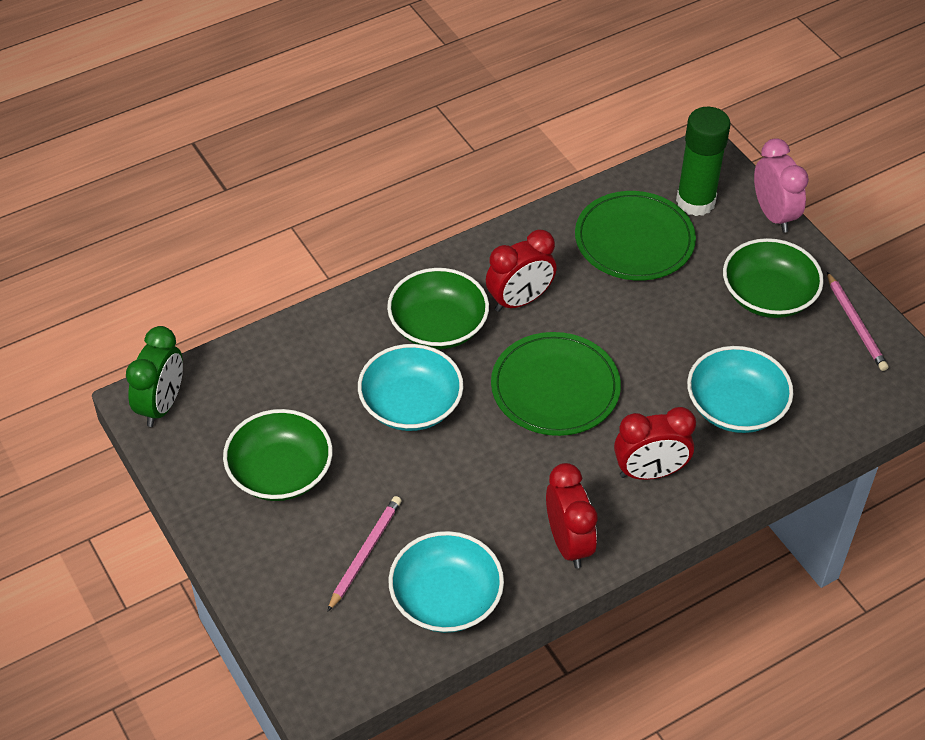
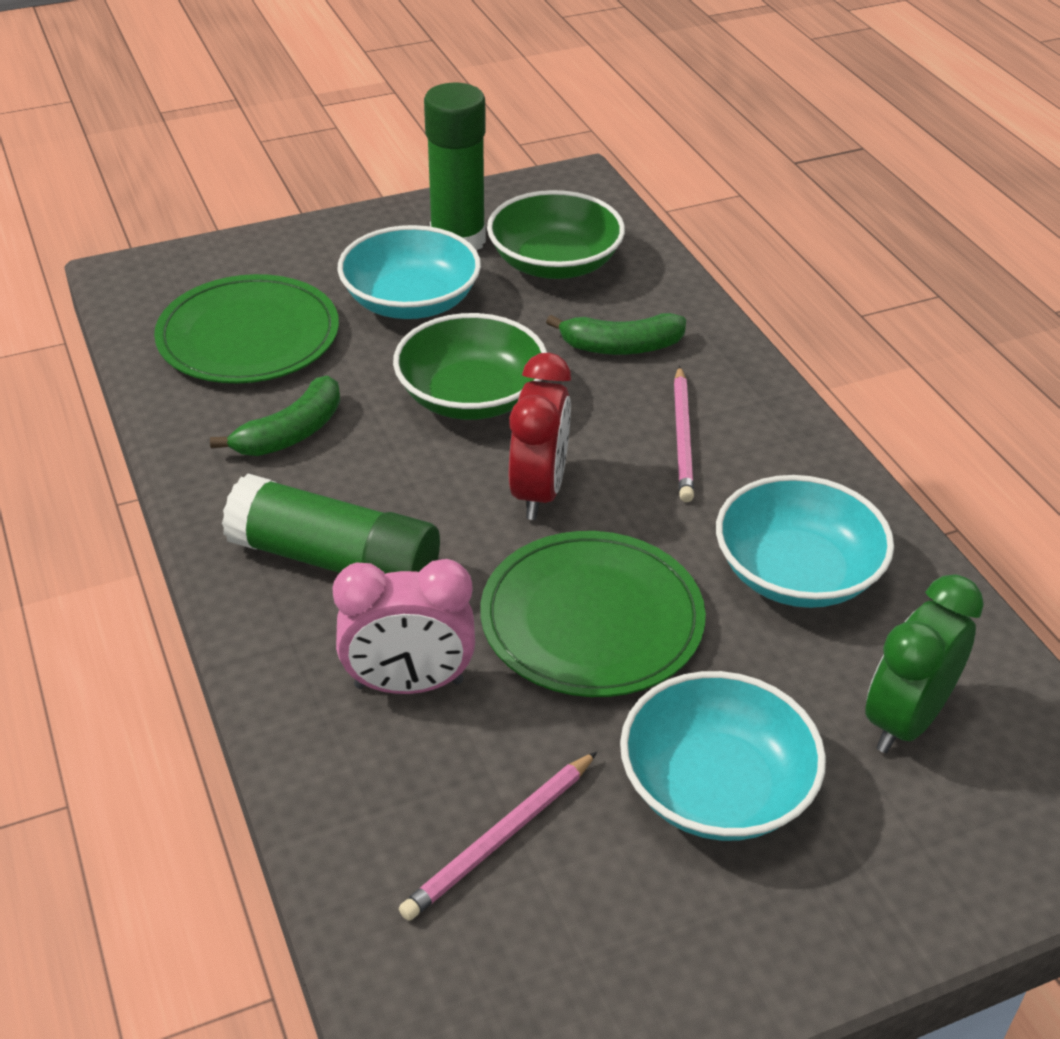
green banana: none = 0 -> [210,376,340,456] [546,313,686,355] = 2
green bowl: [223,409,332,501] [387,268,489,349] [723,238,824,318] = 3 -> [393,313,547,420] [487,190,625,279] = 2
green glue stick: [676,107,731,216] = 1 -> [222,474,440,574] [424,83,486,250] = 2
red clock: [486,229,557,312] [546,463,598,568] [614,407,696,480] = 3 -> [509,353,571,520] = 1

